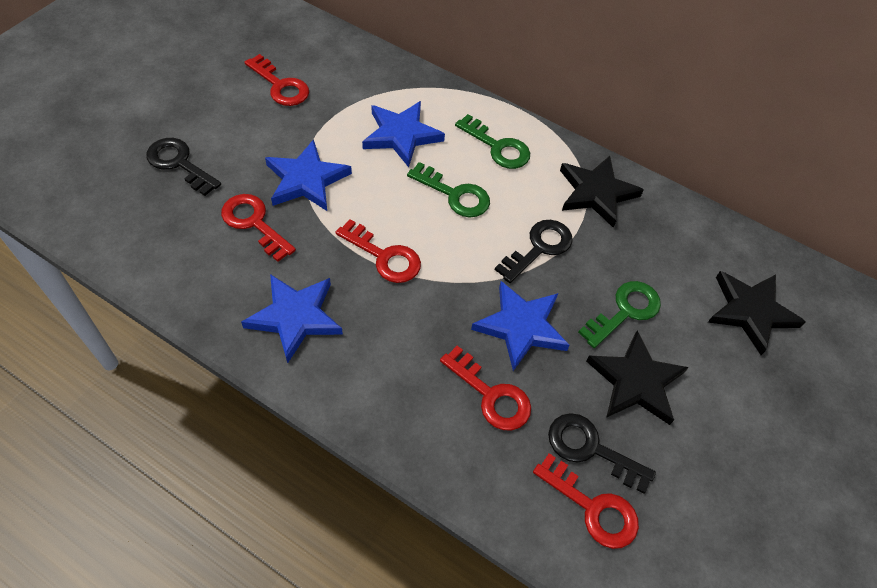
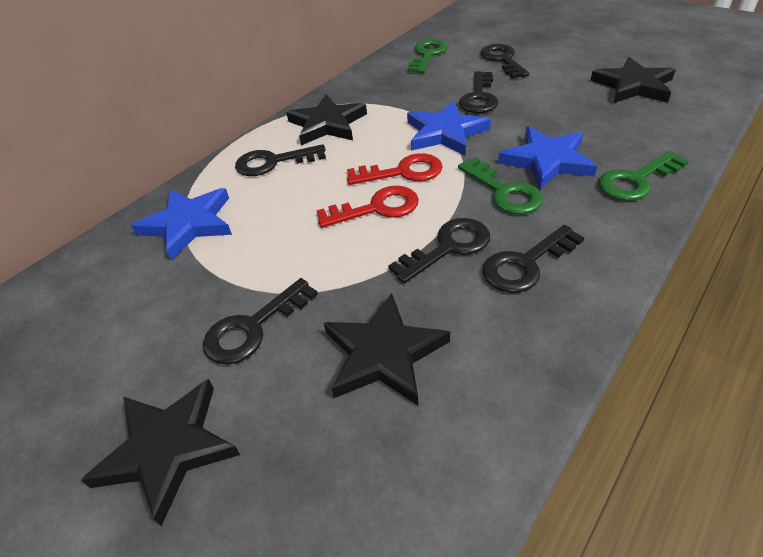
black key: [146,138,221,196] [495,220,573,283] [548,413,656,494] = 3 -> [203,278,318,365] [235,144,326,176] [388,218,490,284] [459,71,498,113] [480,44,529,79] [483,225,584,293] = 6
black star: [560,156,644,228] [586,330,689,425] [708,271,806,355] = 3 -> [81,379,240,526] [286,94,367,145] [324,293,450,405] [590,57,675,103] = 4
blue star: [241,274,343,363] [265,139,352,211] [362,101,445,167] [471,281,570,371] = 4 -> [131,188,232,260] [407,101,491,155] [498,126,597,189] = 3
red key: [221,194,296,262] [245,54,309,106] [335,219,421,283] [440,346,531,430] [533,453,639,549] = 5 -> [316,186,419,228] [347,153,443,185] = 2

